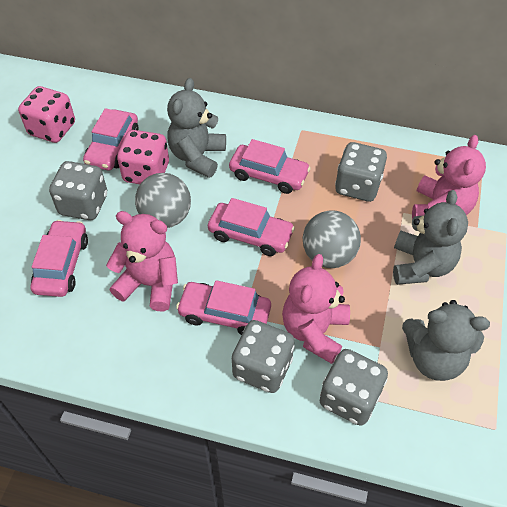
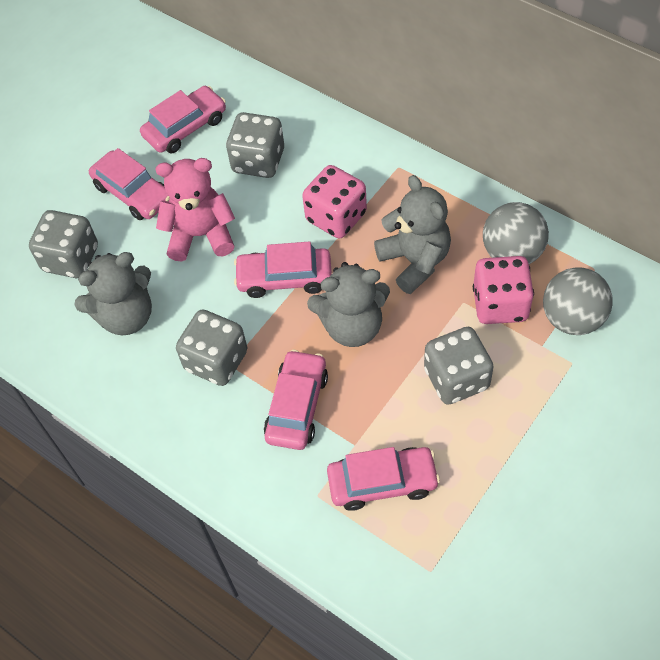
pink teddy bear: [106,211,178,311] [282,254,350,364] [412,135,486,219] = 3 -> [156,158,235,262] = 1

